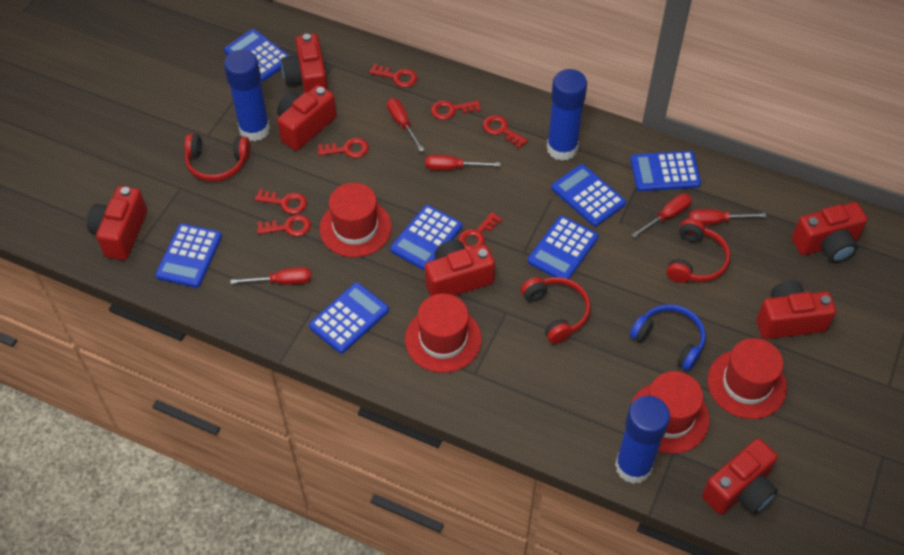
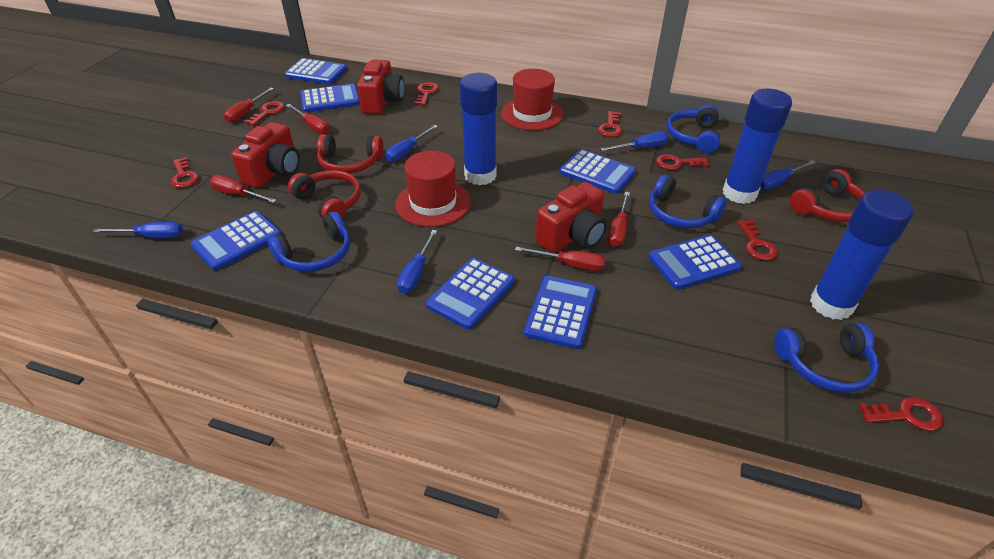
blue headphones: [630,304,706,371] = 1 -> [267,211,350,272] [649,174,727,228] [667,105,720,153] [774,323,879,393] = 4
blue screwdriver: none = 0 -> [93,222,183,238] [385,125,438,162] [397,230,437,294] [600,132,669,151] [760,160,816,190] = 5
red camera: [87,186,147,260] [277,85,336,151] [281,34,328,93] [425,240,495,297] [702,438,778,515] [756,280,836,339] [792,202,868,263] = 7 -> [231,122,300,188] [357,59,404,114] [536,182,607,253] = 3
red hat: [319,183,392,257] [405,294,482,373] [631,371,710,454] [707,338,787,419] = 4 -> [395,151,471,227] [501,69,564,130] = 2

